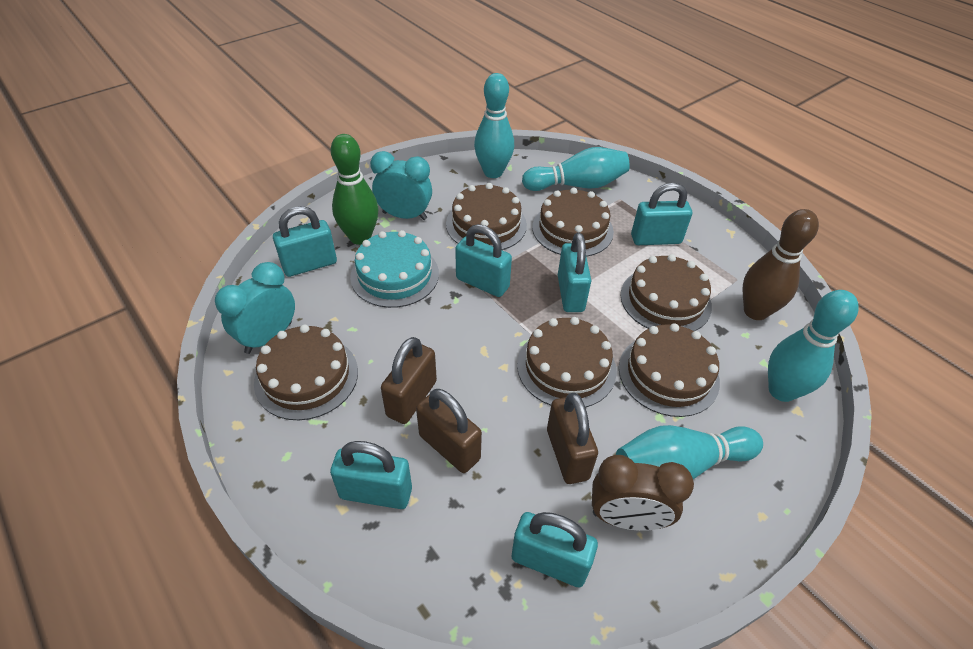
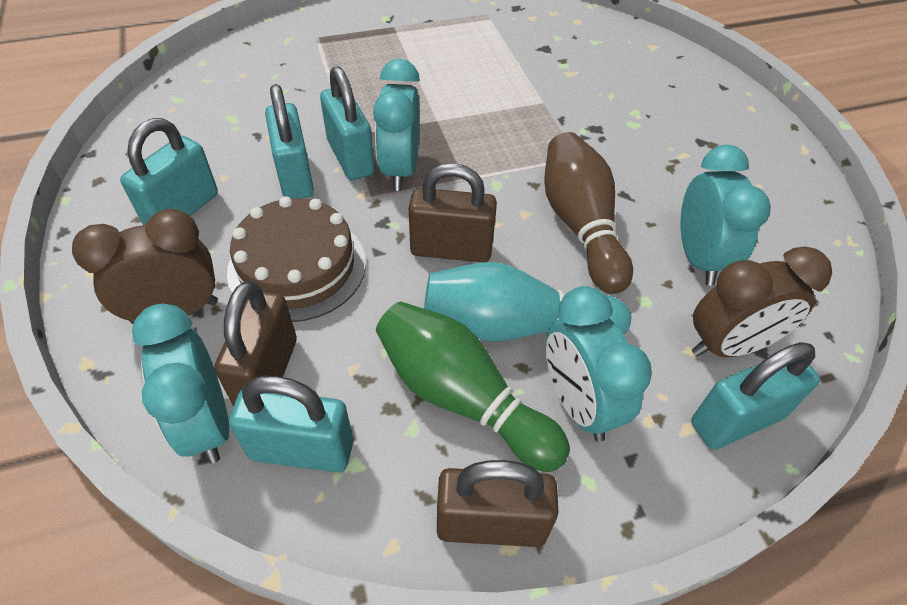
brown cake: [254,324,358,420] [446,183,527,250] [517,317,617,407] [532,188,614,257] [619,323,720,417] [620,254,712,331] = 6 -> [227,196,366,322] = 1
brown clock: [592,455,694,531] = 1 -> [72,209,218,324] [692,246,832,357] = 2
turquoise bowling pin: [474,73,514,178] [522,147,630,191] [616,425,763,479] [768,290,859,402] = 4 -> [424,262,631,341] = 1
turquoise cake: [350,230,439,308] = 1 -> none = 0
turquoise clock: [215,262,295,354] [370,151,432,220] = 2 -> [132,303,229,464] [373,59,420,191] [546,286,652,442] [680,145,771,286] = 4
turquoise padlock: [273,206,337,277] [330,441,412,509] [455,224,512,297] [512,512,598,588] [558,233,591,312] [631,183,692,245] = 6 -> [120,118,218,225] [229,376,353,472] [265,84,314,199] [320,66,375,180] [691,342,820,450] = 5

